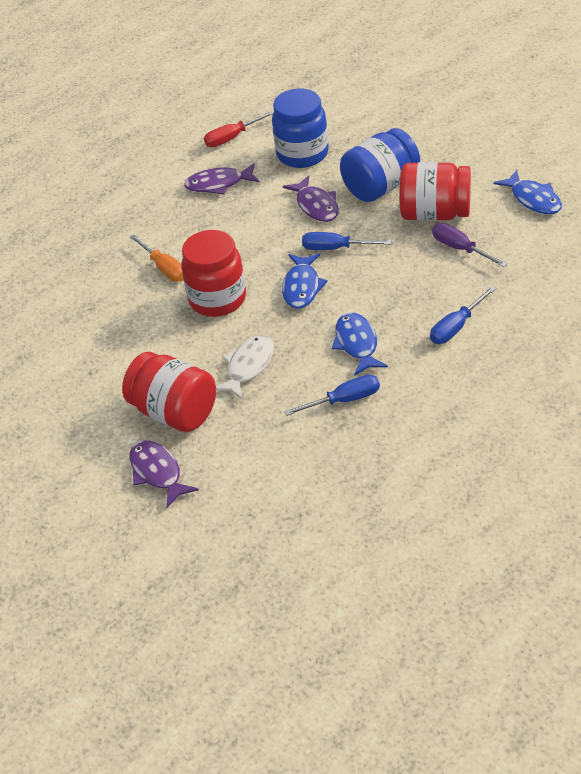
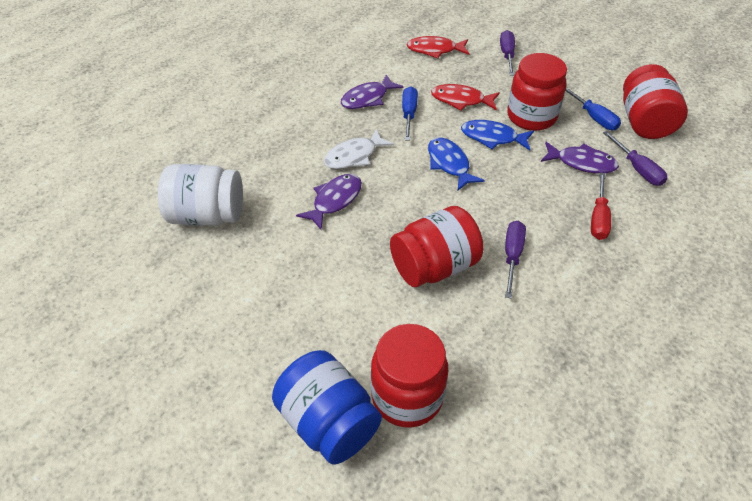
blue fish: [282,254,328,309] [332,312,388,376] [494,170,562,214] = 3 -> [428,137,485,190] [461,120,534,150] = 2
blue jar: [272,89,329,168] [340,128,420,202] = 2 -> [272,350,382,464] = 1
blue screwdriver: [284,375,380,416] [302,232,392,250] [430,286,496,344] = 3 -> [402,86,418,141] [565,87,621,130] = 2
orange screwdriver: [130,234,183,282] = 1 -> none = 0
purple screwdriver: [432,223,507,267] = 1 -> [500,30,515,76] [505,221,526,298] [603,131,667,186] = 3
red fish: none = 0 -> [407,36,469,58] [431,84,500,111] = 2
red jar: [122,352,216,432] [181,230,246,317] [399,162,471,221] = 3 -> [371,324,448,427] [390,206,484,287] [507,53,567,131] [623,64,688,139] = 4
white jar: none = 0 -> [158,164,243,226] = 1

